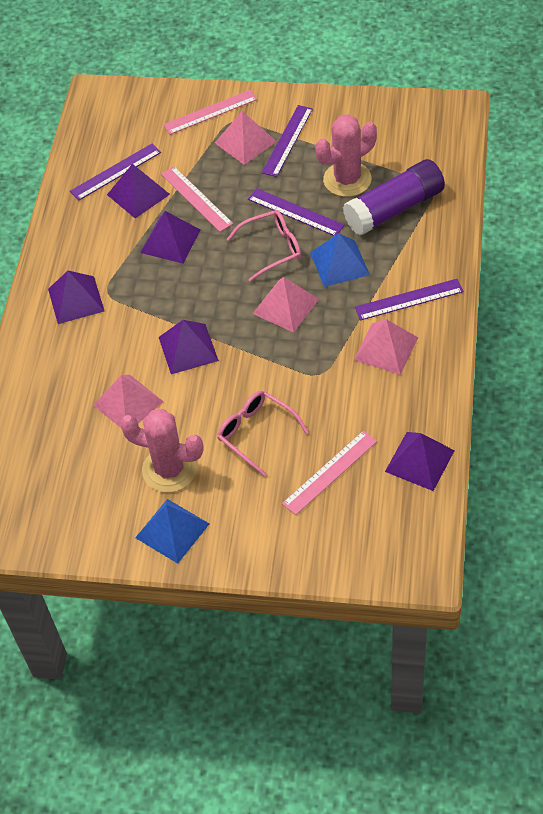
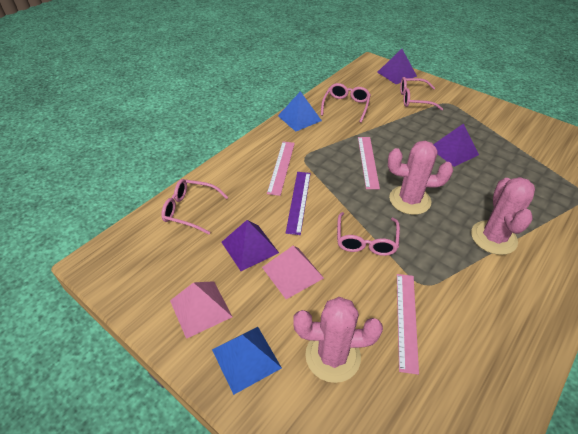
pink cactus: [120,409,203,493] [315,114,377,197] = 2 -> [294,297,383,383] [388,141,453,215] [471,177,535,255] = 3
pink glasses: [217,391,309,476] [226,210,301,282] = 2 -> [161,179,228,234] [321,83,371,123] [337,212,400,256] [400,77,443,110] = 4
pink pyramid: [93,375,164,428] [215,111,277,165] [253,277,319,333] [354,319,418,375] = 4 -> [170,281,232,339] [262,246,324,299] = 2
purple glue stick: [343,159,445,236] = 1 -> none = 0
purple pyramid: [48,271,104,324] [107,164,170,218] [140,211,201,263] [159,320,219,374] [385,432,455,491] = 5 -> [222,220,279,271] [377,49,417,84] [433,123,479,167] = 3
purple ruler: [70,144,161,201] [248,188,345,236] [262,105,313,177] [355,279,464,321] = 4 -> [286,172,311,235] = 1

